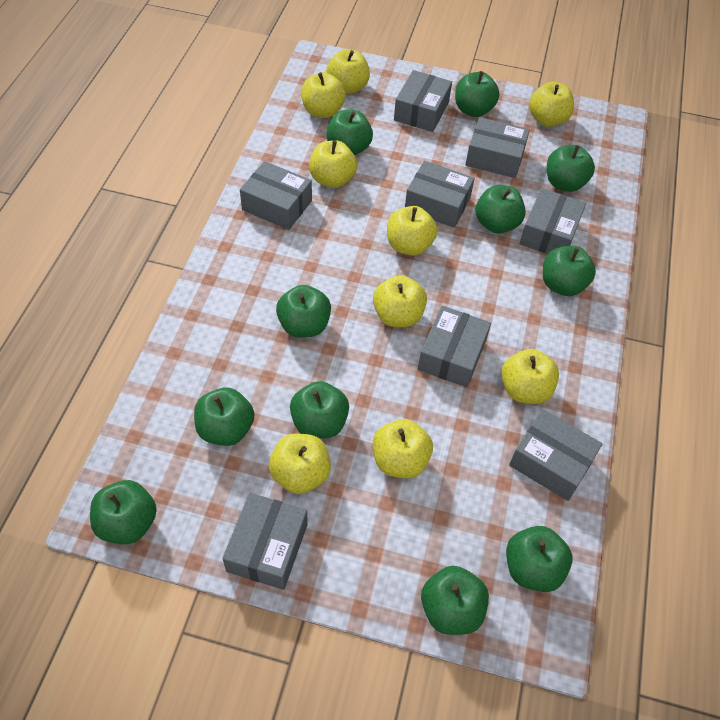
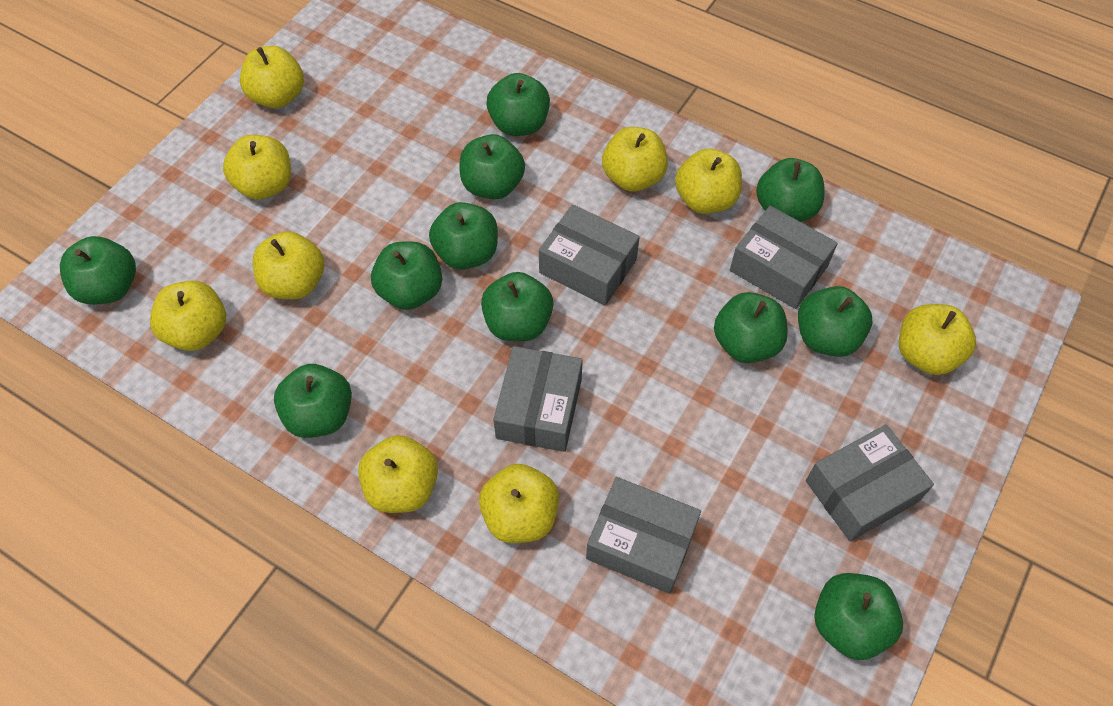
grey box: [222,493,308,590] [240,161,312,230] [394,70,452,132] [405,161,475,228] [418,306,491,388] [465,117,530,178] [509,409,602,501] [520,188,586,254] = 8 -> [493,346,583,452] [539,205,640,306] [586,477,701,594] [730,206,838,309] [806,424,934,541] = 5

